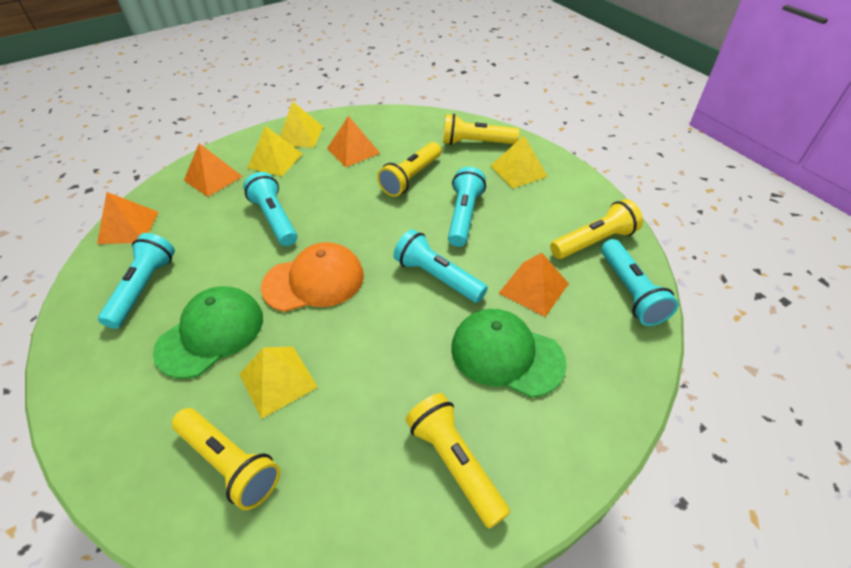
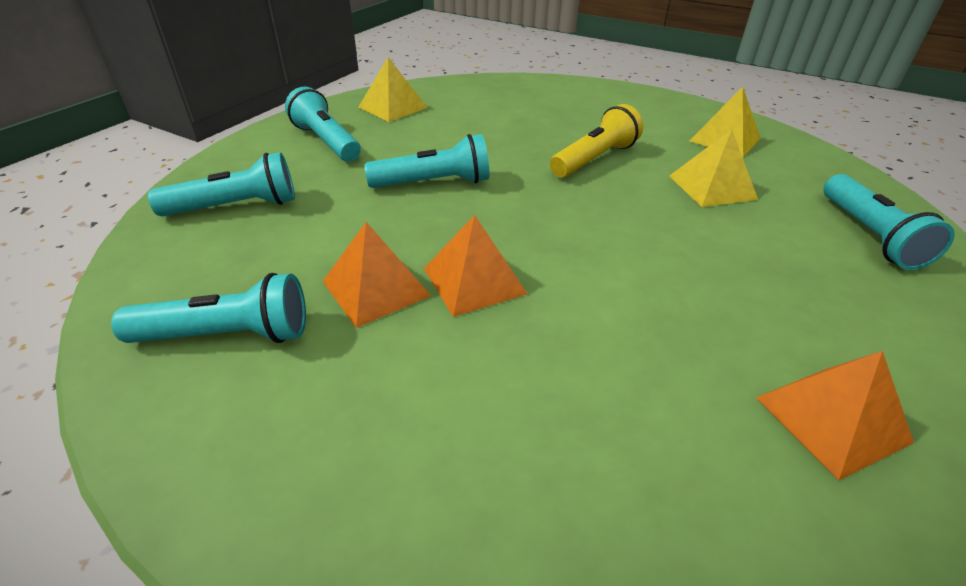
green cap: [153,286,263,379] [451,309,567,398] = 2 -> none = 0
orange cap: [261,242,364,312] = 1 -> none = 0
orange pyramid: [97,192,158,244] [184,143,243,197] [327,116,380,167] [498,253,569,317] = 4 -> [323,222,431,328] [424,215,527,317] [756,351,914,480] = 3
yellow flashlight: [172,408,280,510] [377,142,441,197] [406,393,510,529] [443,114,520,145] [550,199,643,259] = 5 -> [550,104,643,178] = 1
yellow pyramid: [239,346,318,419] [247,126,302,176] [280,101,323,148] [491,136,548,189] = 4 -> [359,57,427,122] [670,129,758,207] [690,87,761,157] = 3

